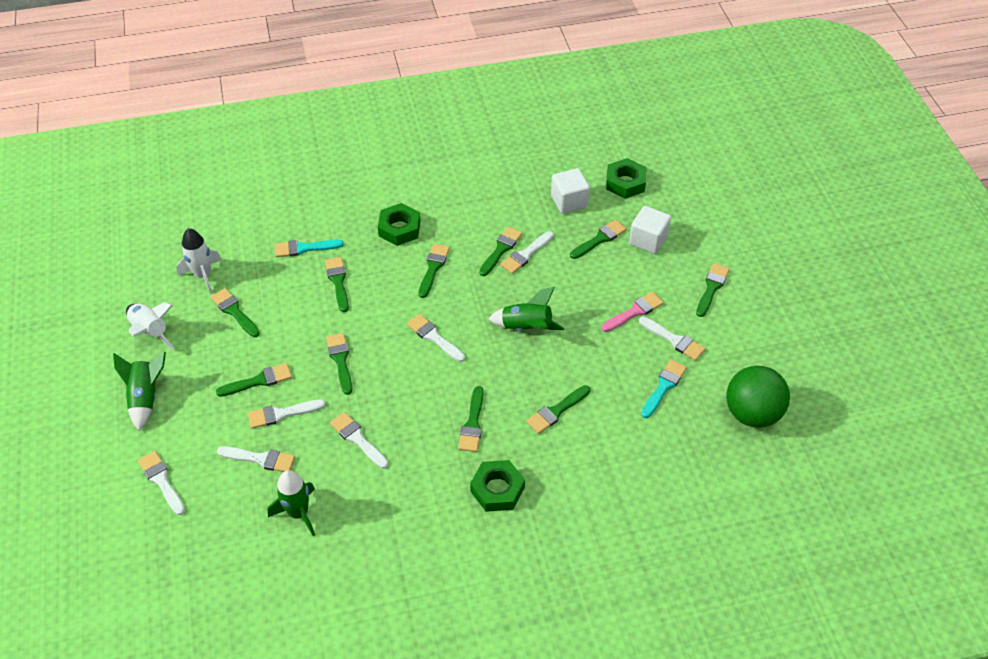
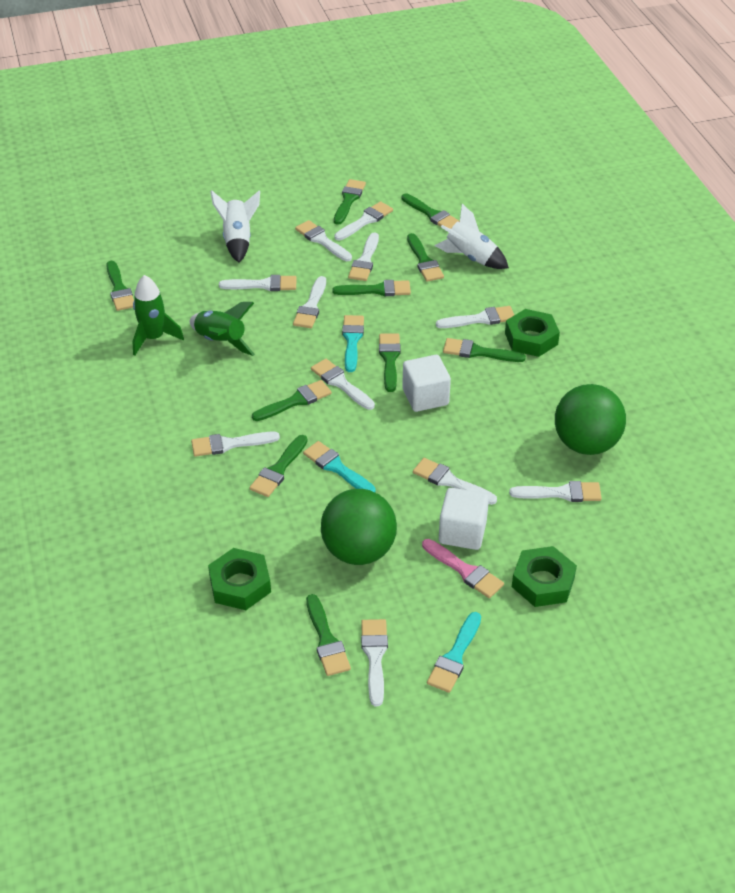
green ball: [726,366,790,428] = 1 -> [321,489,397,565] [555,384,626,455] = 2
green rocket: [113,352,166,431] [268,470,315,536] [488,287,564,331] = 3 -> [133,275,184,355] [190,302,255,356] = 2
turquoise brush: [275,240,344,257] [641,360,687,418] = 2 -> [303,441,376,492] [342,315,364,372] [427,612,481,693] = 3
white brush: [138,451,185,515] [217,446,295,472] [248,399,326,429] [330,412,388,469] [407,314,465,362] [500,231,554,274] [639,317,705,361] = 7 -> [191,432,280,457] [219,275,296,291] [293,276,326,328] [295,220,352,261] [311,359,375,410] [335,201,393,240] [348,232,379,281] [361,619,388,706] [413,458,497,505] [436,306,514,328] [509,481,602,502] = 11

